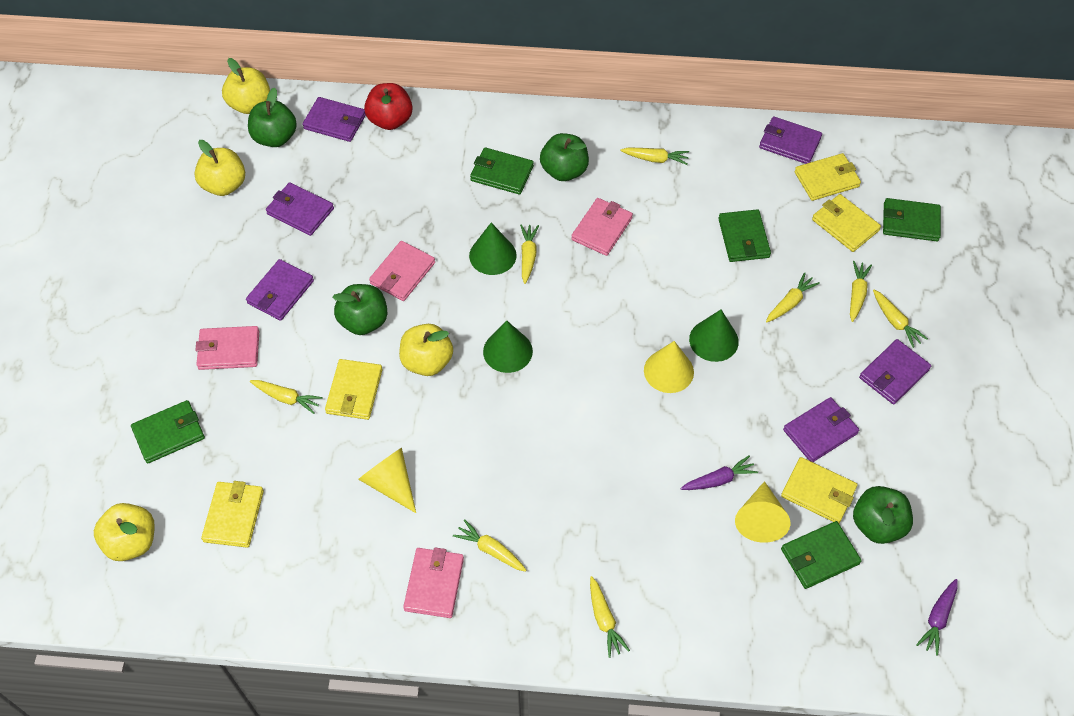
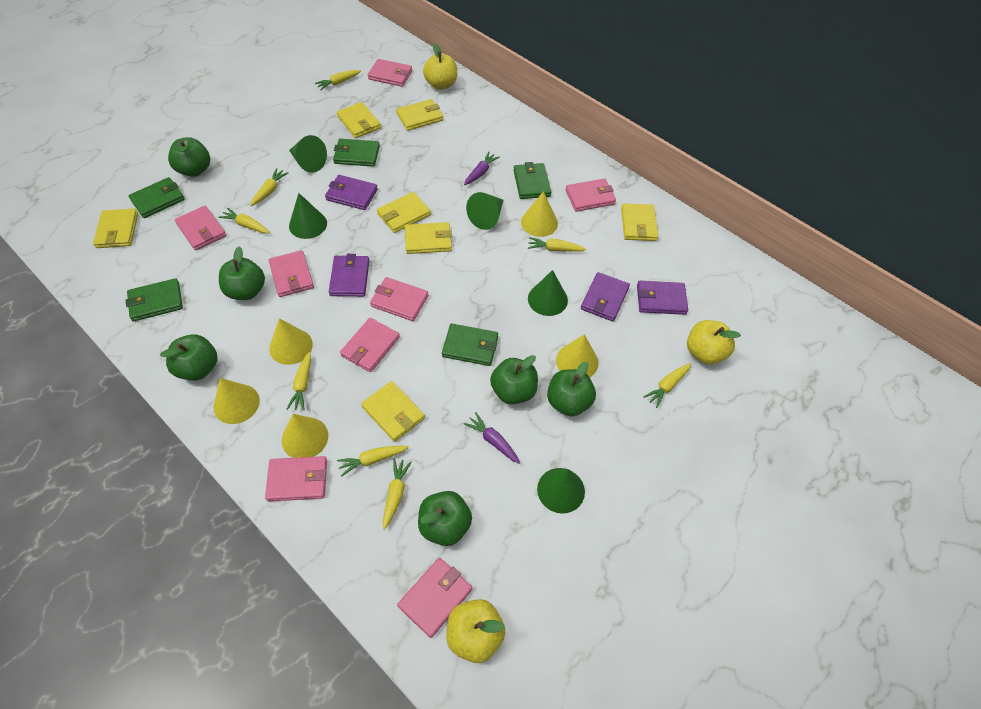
green apple: [248,88,297,147] [332,284,388,335] [540,133,589,181] [853,486,913,544] = 4 -> [160,334,218,381] [168,137,210,177] [219,246,265,300] [418,491,472,546] [490,355,538,404] [547,362,596,416] = 6
green cone: [469,223,517,275] [483,321,533,373] [689,310,739,362] = 3 -> [289,135,327,173] [289,193,327,239] [466,192,503,230] [528,270,568,316] [537,468,585,513] = 5
pink wallet: [195,326,259,370] [369,241,435,301] [403,547,464,618] [571,198,633,256] = 4 -> [175,206,226,251] [265,456,327,502] [269,250,314,297] [340,318,400,372] [368,59,412,87] [370,277,428,321] [397,558,472,638] [565,178,616,212] = 8
purple wallet: [246,259,314,321] [266,182,334,236] [302,97,366,142] [759,116,822,164] [783,397,859,462] [859,339,931,404] = 6 -> [325,175,378,210] [329,254,369,297] [581,272,630,321] [637,281,688,315] = 4
red apple: [364,83,413,130] = 1 -> none = 0
yellow apple: [94,503,155,561] [194,140,245,196] [222,58,270,114] [399,324,453,376] = 4 -> [423,44,457,90] [446,599,505,663] [687,320,741,364] = 3
yellow cone: [358,448,416,513] [644,341,694,393] [735,481,790,543] = 3 -> [214,378,260,424] [269,318,313,365] [282,414,328,458] [521,191,558,237] [556,334,598,377] = 5
yellow wallet: [201,481,264,548] [325,359,382,420] [781,457,858,523] [795,153,861,201] [812,194,881,252] = 5 -> [93,208,138,248] [337,102,381,138] [361,381,425,442] [377,192,431,233] [396,99,443,131] [405,222,452,254] [621,203,658,241] = 7

